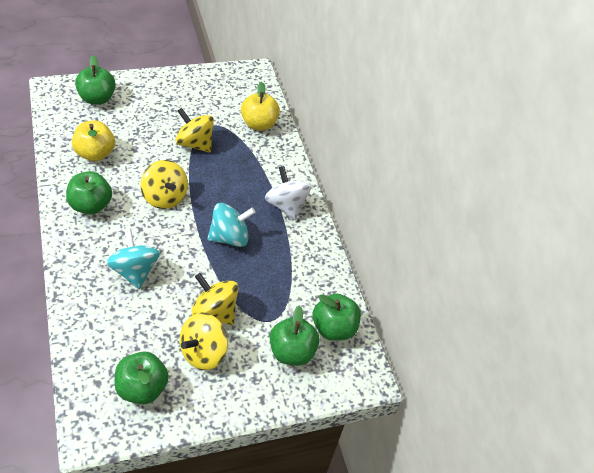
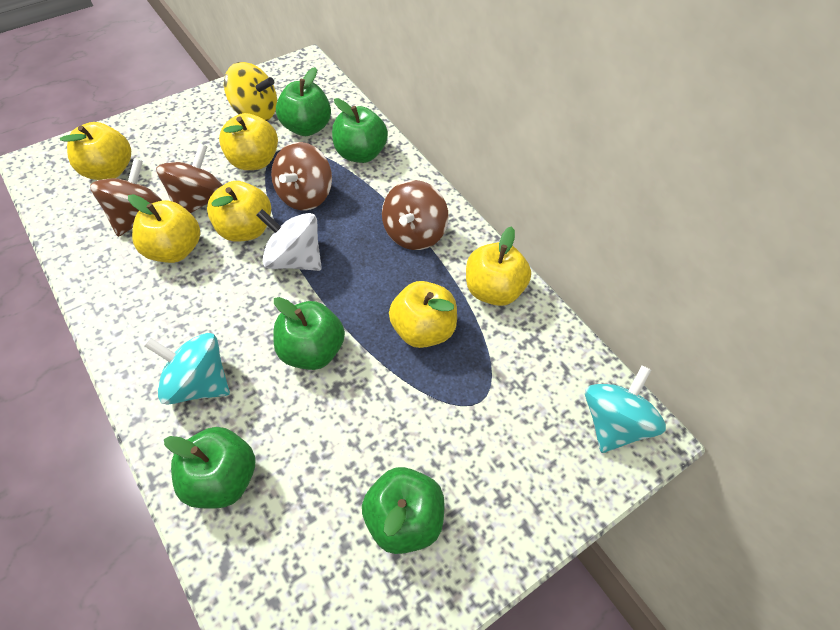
brown spinning top: none = 0 -> [90,158,162,237] [156,143,223,213] [271,142,332,210] [382,180,449,250] = 4
yellow apple: [72,120,115,161] [241,82,280,130] = 2 -> [60,122,131,180] [128,194,200,263] [207,181,271,241] [219,113,278,170] [389,281,457,348] [466,226,531,306] = 6
yellow spinning top: [140,160,188,209] [175,108,214,153] [180,312,228,370] [191,273,239,325] = 4 -> [224,62,277,121] = 1

